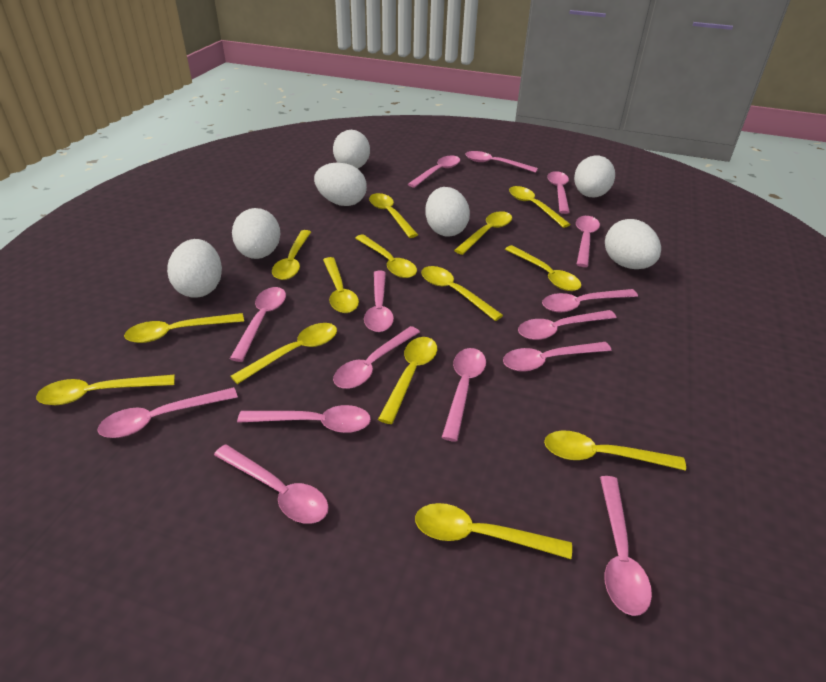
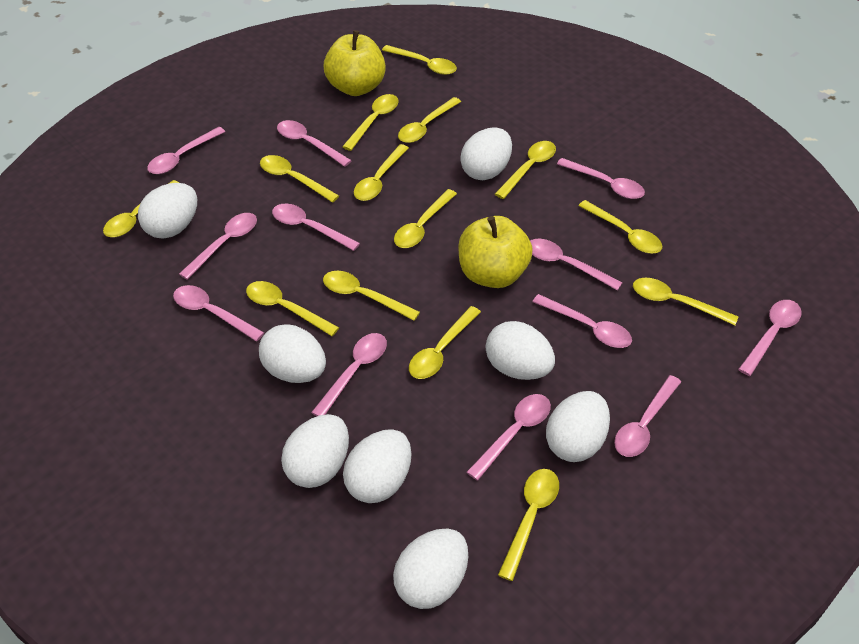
pink spoon: [98,387,238,438] [214,444,329,524] [230,287,286,362] [237,405,371,433] [333,326,420,389] [364,271,394,332] [408,156,460,188] [442,348,486,442] [465,151,538,173] [503,342,612,372] [518,310,616,340] [542,289,638,313] [547,171,570,214] [576,216,600,267] [600,476,652,616] = 15 -> [147,127,225,174] [173,285,264,341] [179,213,257,280] [272,204,360,251] [277,120,352,167] [311,333,387,416] [467,394,551,481] [530,239,623,290] [532,294,632,348] [557,158,645,199] [614,375,681,457] [738,300,802,376] = 12
white egg: [167,239,222,298] [232,208,281,259] [314,163,367,206] [333,130,370,169] [425,187,470,237] [574,156,615,197] [605,219,661,269] = 7 -> [138,183,197,239] [259,324,326,383] [281,414,349,488] [343,429,412,503] [393,528,468,609] [460,127,512,180] [486,321,555,380] [546,391,610,462] = 8
yellow apple: none = 0 -> [324,30,386,96] [458,216,533,288] = 2

